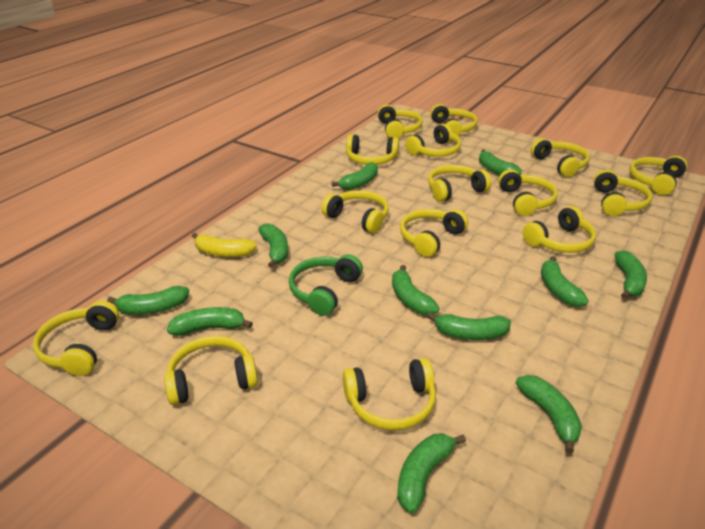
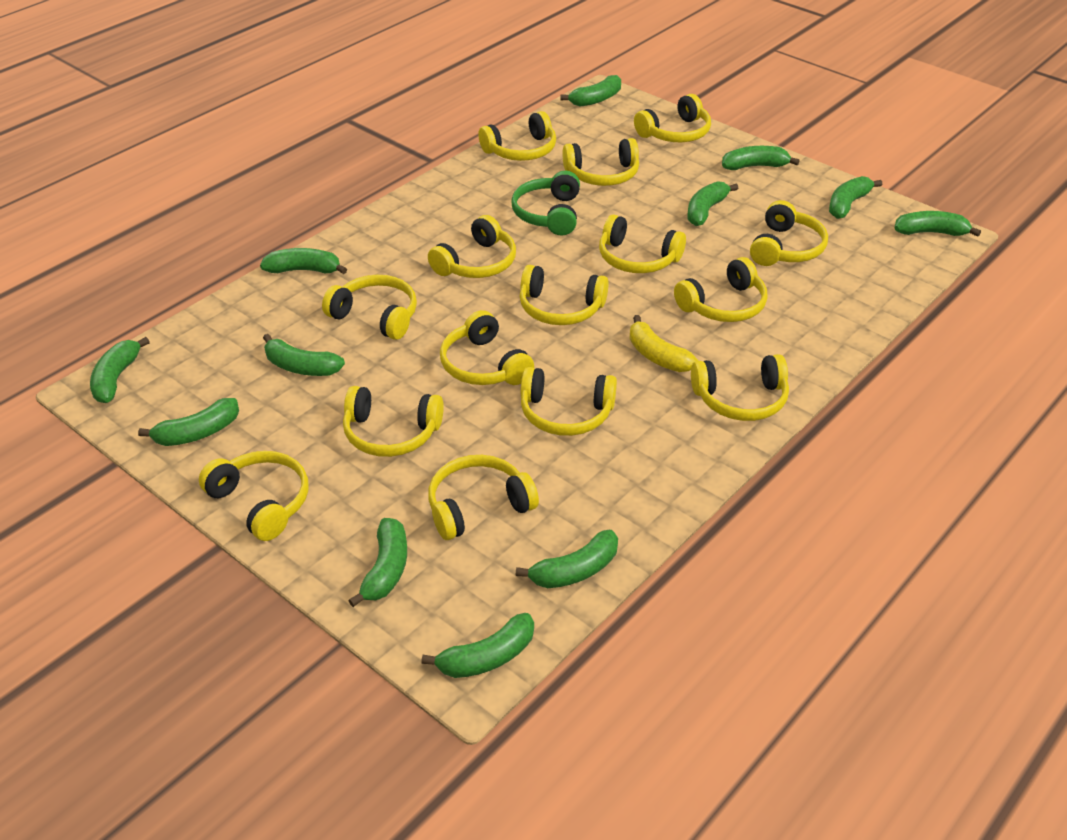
green banana: [107,286,189,315] [167,307,253,336] [258,223,288,268] [332,162,378,190] [392,265,439,315] [397,433,466,513] [427,312,511,340] [479,149,522,175] [516,375,582,454] [541,256,588,307] [614,250,647,299] = 11 -> [90,337,150,403] [138,398,239,446] [260,248,347,274] [263,334,345,376] [348,518,407,607] [421,613,534,678] [516,530,618,588] [561,75,621,106] [687,181,738,226] [722,146,800,170] [829,176,882,219] [895,211,981,237] = 12

